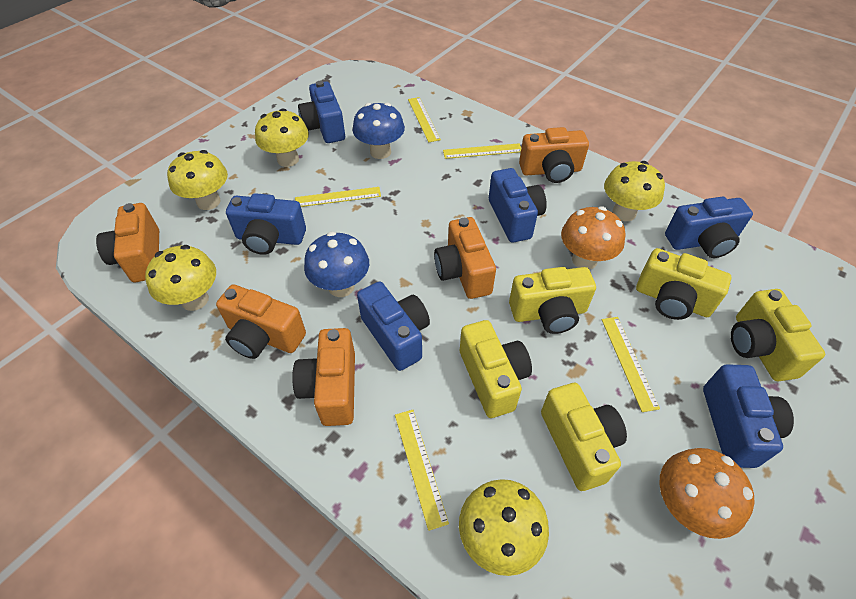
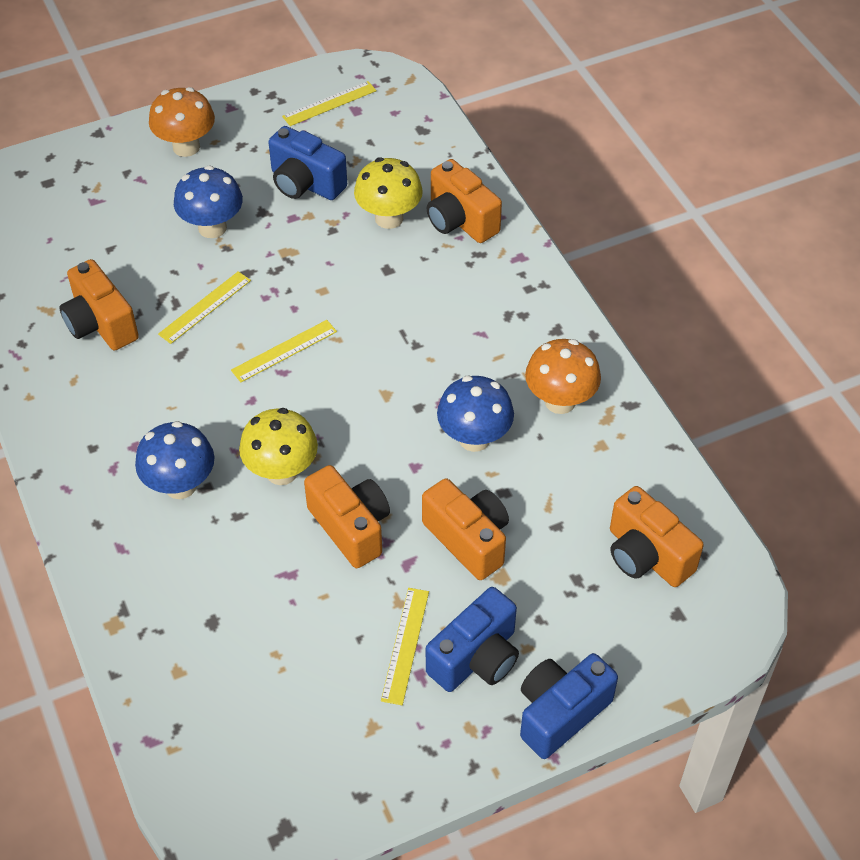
blue camera: [226,193,306,255] [298,81,345,143] [357,282,430,371] [489,168,547,243] [665,196,753,258] [703,364,794,468] = 6 -> [268,126,347,200] [426,587,519,692] [520,653,618,759] = 3
blue mushroom: [304,232,369,297] [353,103,405,159] = 2 -> [135,421,214,499] [174,166,243,238] [437,376,514,452] = 3
yellow camera: [460,320,532,418] [509,267,596,334] [541,383,627,491] [636,248,732,320] [731,289,825,382] = 5 -> none = 0
yellow mushroom: [145,245,216,311] [167,150,228,210] [255,108,309,167] [459,479,549,576] [604,161,665,221] = 5 -> [239,408,318,485] [354,157,423,229] = 2
yellow ruler: [295,187,381,207] [395,410,449,531] [408,97,441,142] [443,143,521,159] [602,317,660,412] = 5 -> [158,271,251,344] [231,320,337,382] [282,81,377,126] [381,588,429,705] = 4

